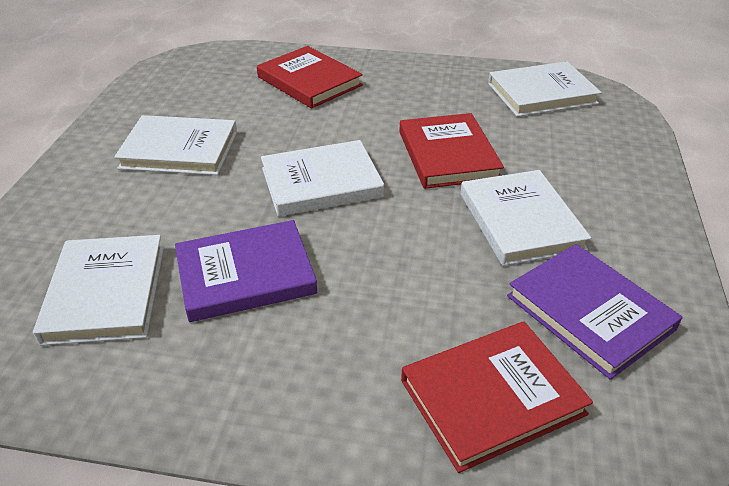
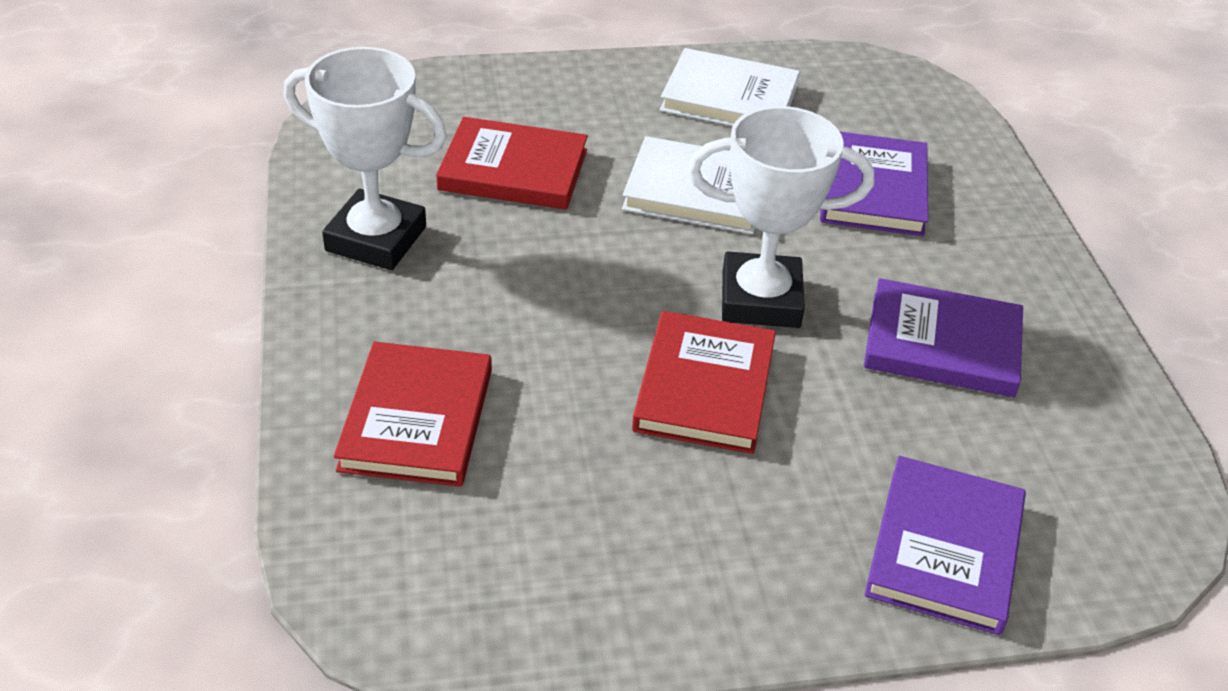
purple book: [175,220,317,322] [507,244,683,380] = 2 -> [820,131,928,236] [864,278,1023,397] [864,456,1026,635] = 3
white book: [33,235,164,346] [114,115,237,175] [261,140,384,216] [460,170,591,266] [488,61,602,117] = 5 -> [622,136,755,234] [660,48,800,126] = 2
white trophy: none = 0 -> [284,47,447,270] [688,106,874,328] = 2

